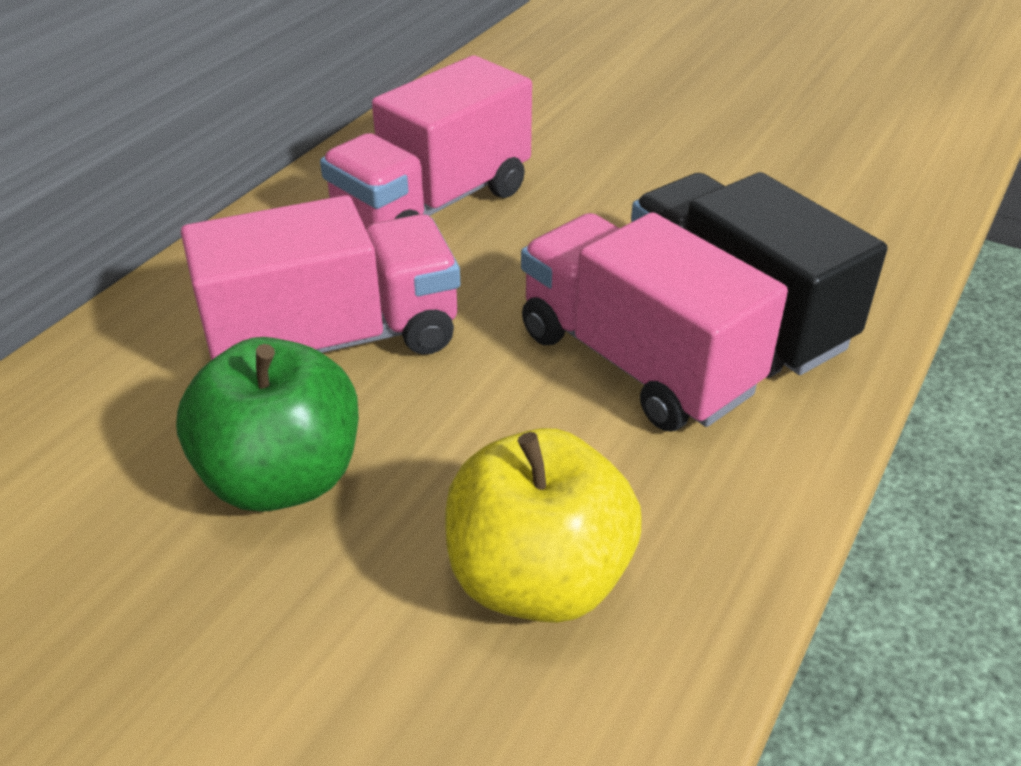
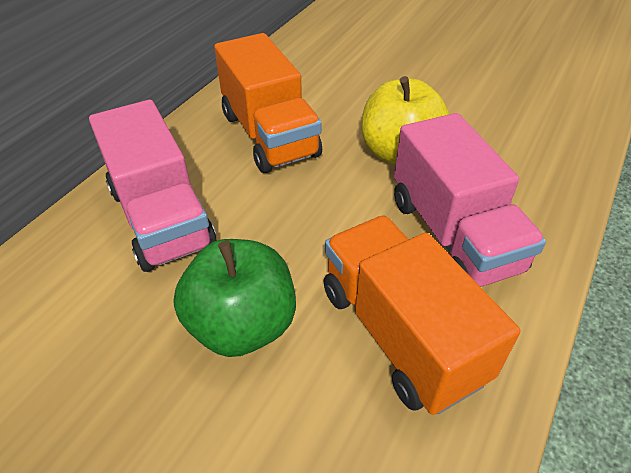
black truck: [631,172,887,378] = 1 -> none = 0
orange truck: none = 0 -> [214,33,322,173] [323,216,520,415] = 2
pink truck: [181,195,460,360] [320,55,532,229] [521,212,788,431] = 3 -> [89,100,217,272] [394,113,546,287] = 2

